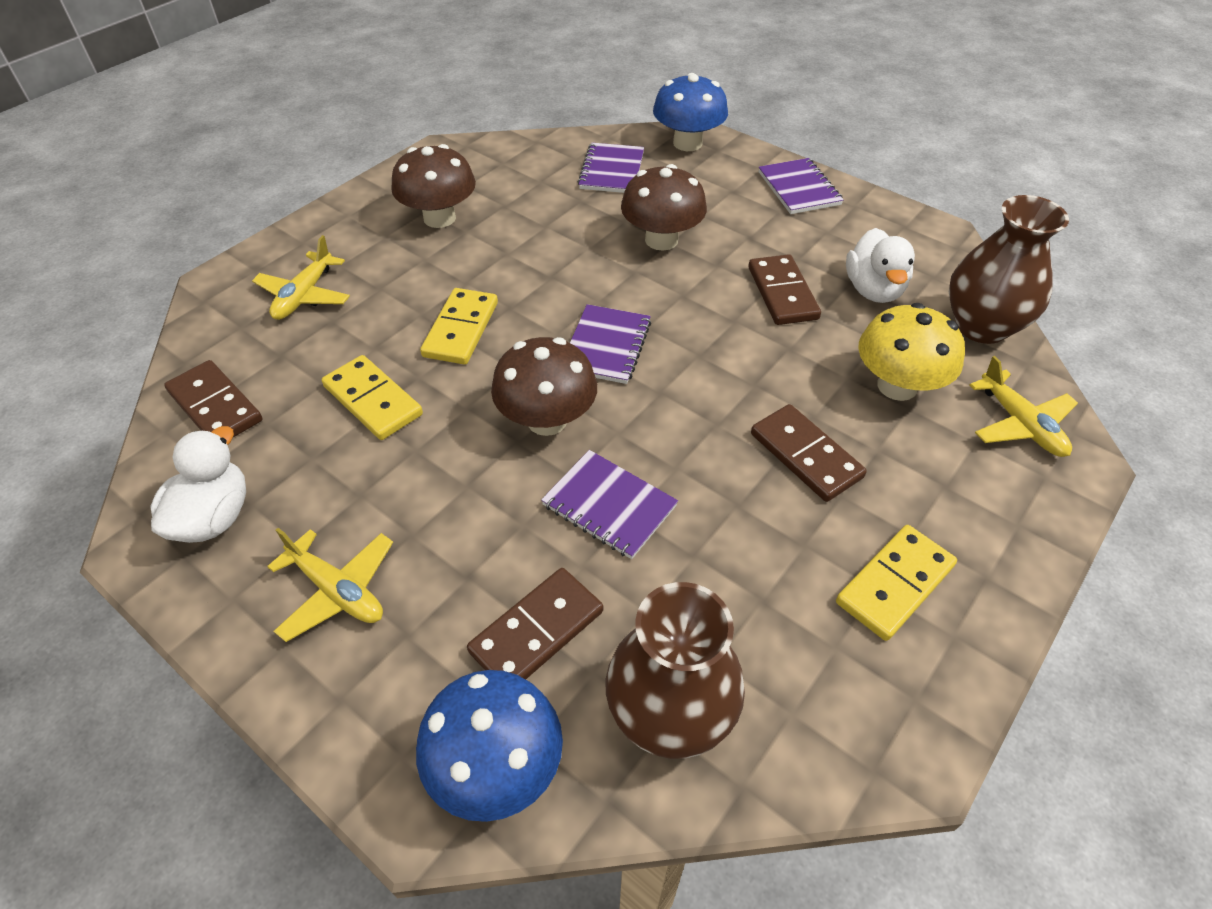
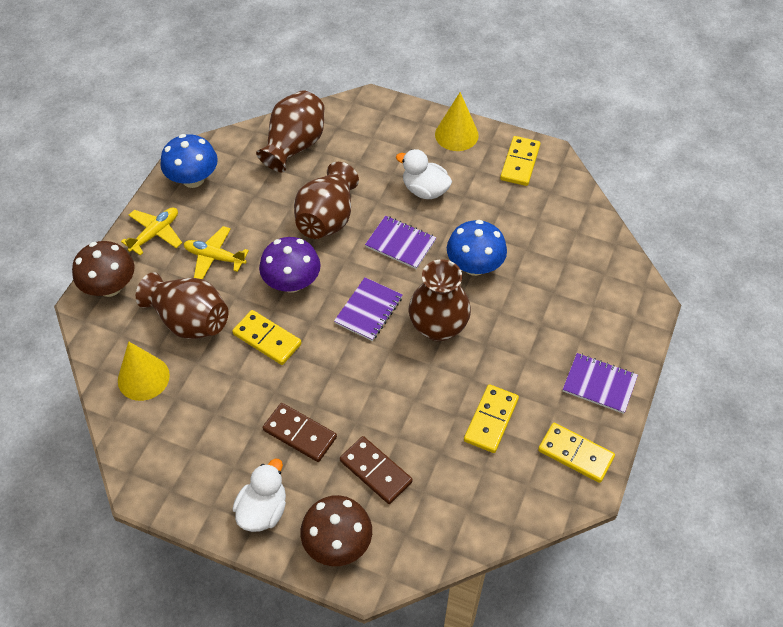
brown domino: [164,360,262,437] [467,568,603,680] [748,254,821,325] [751,404,867,502] = 4 -> [263,403,337,462] [340,436,413,504] = 2
brown mushroom: [391,144,476,228] [491,337,597,436] [621,164,707,251] = 3 -> [72,241,135,297] [300,495,372,566] = 2
brown vase: [606,582,745,759] [949,195,1069,344] = 2 -> [136,272,228,339] [256,90,324,172] [294,162,359,239] [409,259,471,341] = 4
purple mushroom: none = 0 -> [259,237,320,293] = 1
purple notebook: [541,450,678,559] [570,304,651,384] [578,143,644,193] [759,158,844,214] = 4 -> [334,277,403,341] [365,216,436,269] [563,353,638,414] = 3
yellow cone: none = 0 -> [118,341,170,401] [435,92,479,151] = 2
yellow domino: [322,355,423,440] [420,288,498,365] [836,525,957,641] = 3 -> [232,310,301,365] [464,384,519,453] [500,136,541,186] [538,423,615,483] = 4
yellow mushroom: [858,303,965,401] = 1 -> none = 0
yellow plane: [252,235,350,320] [267,528,393,642] [969,356,1078,457] = 3 -> [121,208,182,255] [184,226,249,279] = 2

